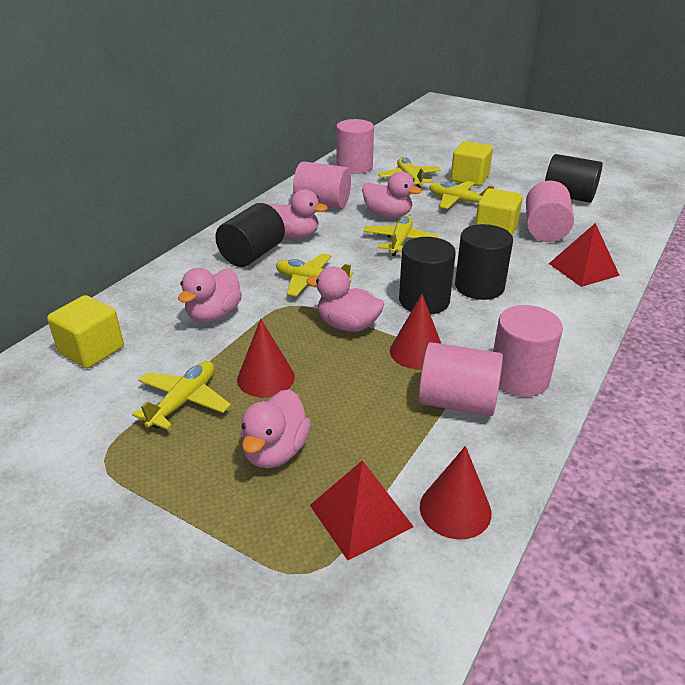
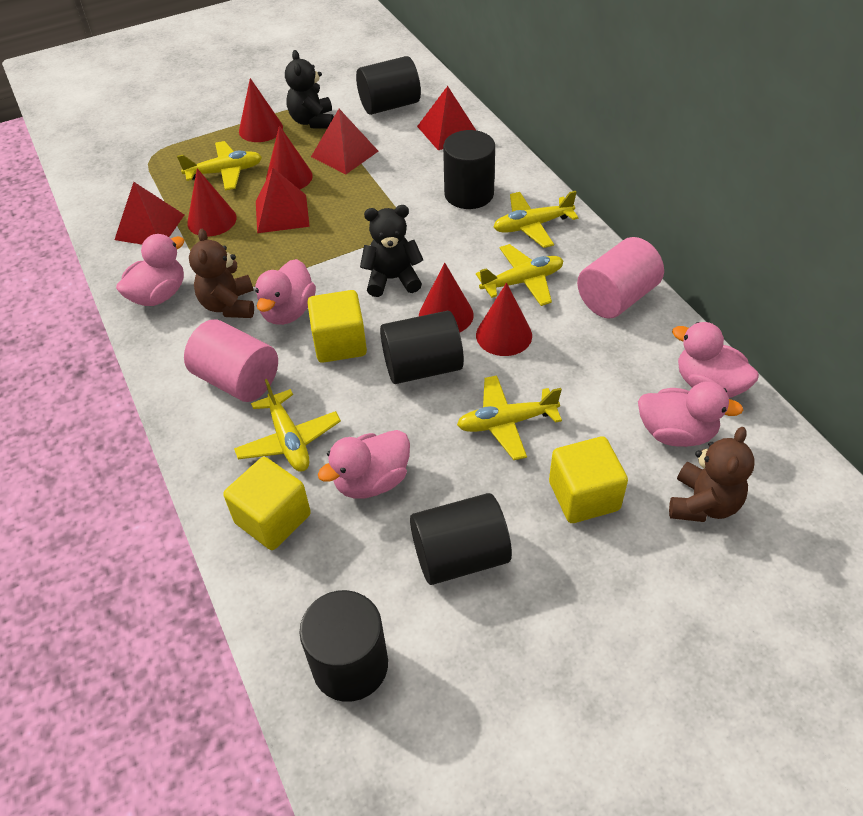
black cylinder: [215,203,285,267] [399,237,456,314] [455,224,513,300] [545,154,603,203] = 4 -> [300,590,388,702] [356,56,421,115] [380,311,464,384] [410,493,512,585] [443,130,495,209] = 5
black teddy bear: none = 0 -> [285,50,334,129] [360,205,423,297] = 2
brown teddy bear: none = 0 -> [189,229,254,318] [669,427,755,522] = 2
pink cylinder: [293,161,351,209] [336,119,374,174] [418,342,503,416] [493,305,563,397] [526,180,574,242] = 5 -> [184,319,278,402] [577,237,664,319] = 2
red cone: [237,319,295,397] [390,294,441,369] [420,446,492,540] = 3 -> [187,168,237,237] [239,78,283,142] [266,125,313,189] [419,263,474,332] [476,283,532,356] = 5
red pyramid: [310,460,414,560] [549,223,620,287] = 2 -> [115,182,184,244] [256,168,310,233] [311,109,378,174] [417,86,476,150] = 4

